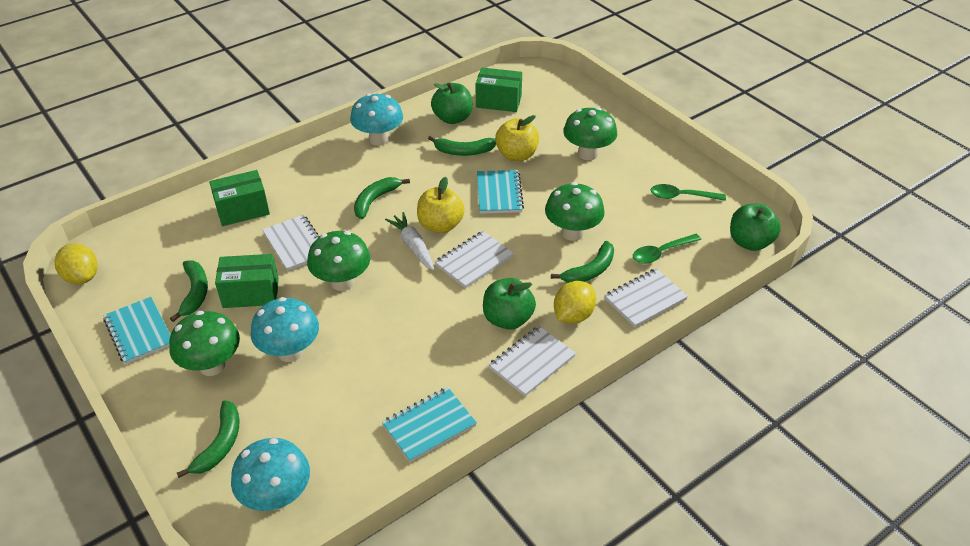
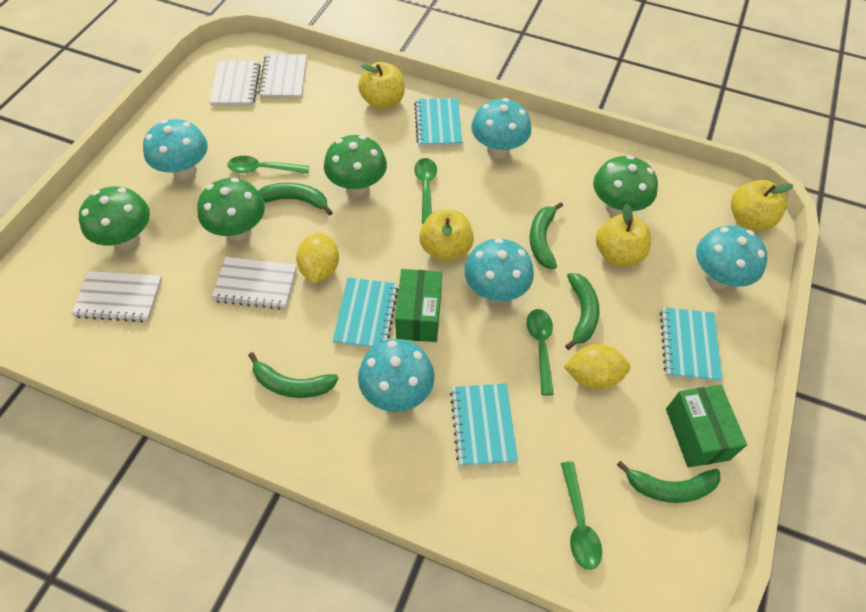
green apple: [431,83,473,124] [483,278,536,330] [730,203,781,251] = 3 -> none = 0
green box: [209,170,270,226] [215,254,279,308] [476,68,522,112] = 3 -> [395,269,442,342] [666,385,747,467] = 2
green spoon: [633,234,701,264] [651,184,726,201] = 2 -> [228,156,309,174] [414,158,437,224] [527,309,554,396] [561,462,602,570] = 4
turquoise mushroom: [231,438,310,511] [251,297,319,362] [350,93,403,146] = 3 -> [143,119,208,180] [358,339,434,412] [464,238,534,302] [471,98,531,158] [696,226,768,288] = 5
turquoise notebook: [103,297,170,364] [382,387,477,462] [477,170,524,214] = 3 -> [333,278,399,348] [414,98,463,146] [450,384,518,466] [660,307,722,382] = 4
white carrot: [385,212,434,270] = 1 -> none = 0
yellow apple: [417,177,465,233] [495,115,539,161] = 2 -> [358,62,405,109] [419,209,474,262] [596,203,651,266] [731,180,793,231] = 4

